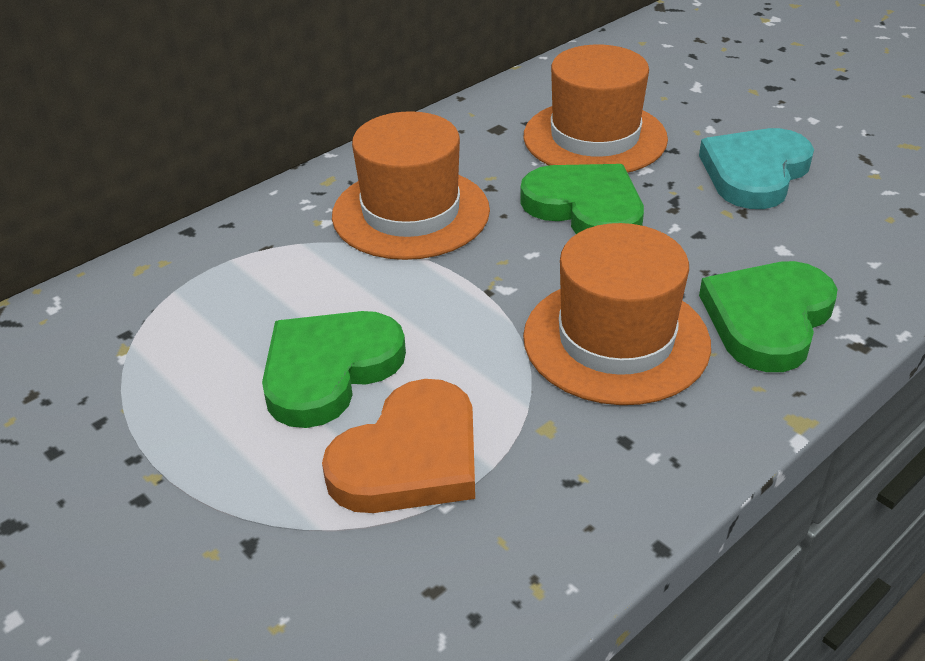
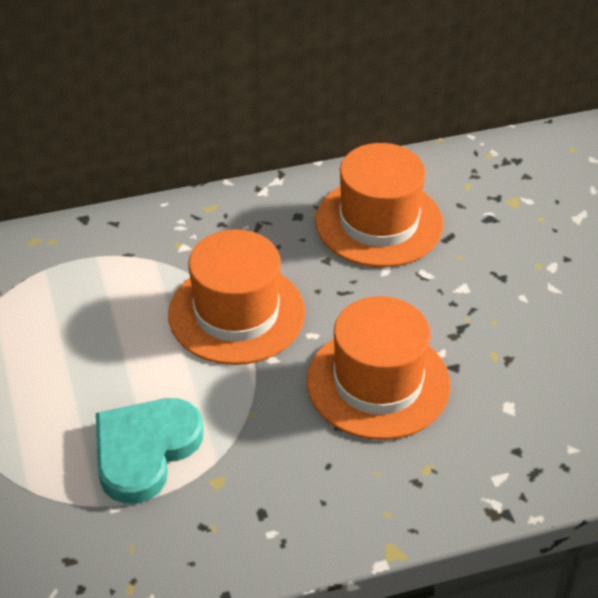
green heart: [262,311,406,428] [520,164,644,234] [699,261,838,372] = 3 -> none = 0
orange heart: [322,379,475,513] = 1 -> none = 0

